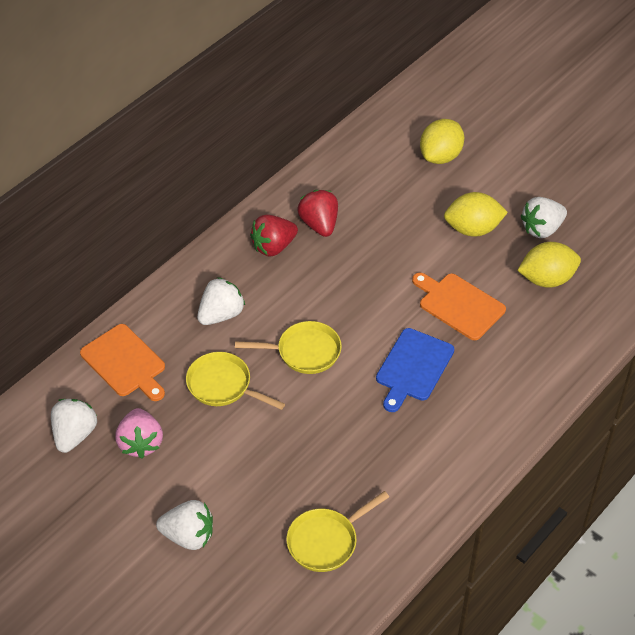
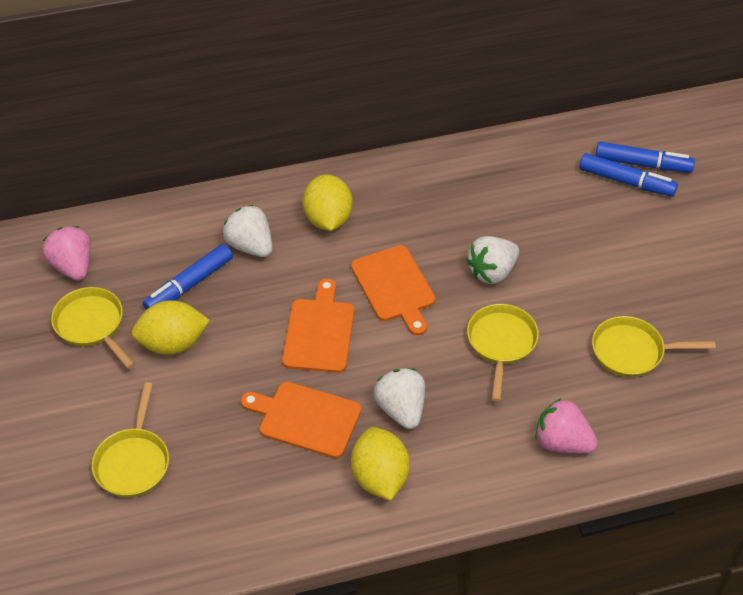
blue cutting board: [376,328,454,412] = 1 -> none = 0
blue marker: none = 0 -> [143,244,233,310] [579,153,678,197] [595,142,695,173] = 3
orange cutting board: [80,324,165,401] [412,273,506,340] = 2 -> [240,382,361,458] [282,278,354,373] [351,245,435,336] = 3
pink strawberry: [115,408,163,458] = 1 -> [42,226,90,281] [535,398,598,453] = 2
red strawberry: [250,215,298,256] [298,190,338,237] = 2 -> none = 0
white strawberry: [51,399,97,453] [156,500,213,550] [197,277,245,325] [521,197,567,238] = 4 -> [223,205,272,257] [374,368,425,429] [466,236,519,284] = 3
yellow pan: [186,352,285,410] [235,321,342,374] [286,491,389,572] = 3 -> [51,287,135,369] [92,382,169,497] [467,304,539,402] [592,316,716,377] = 4

